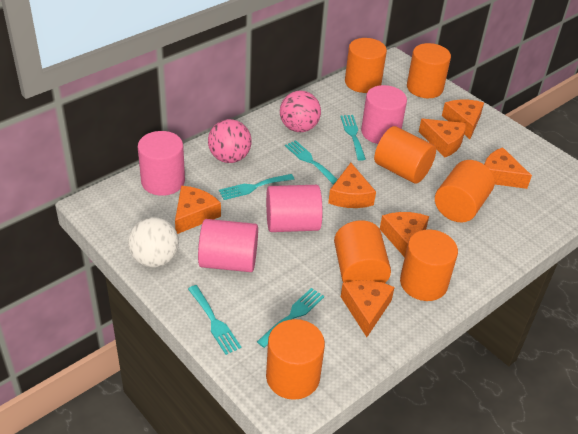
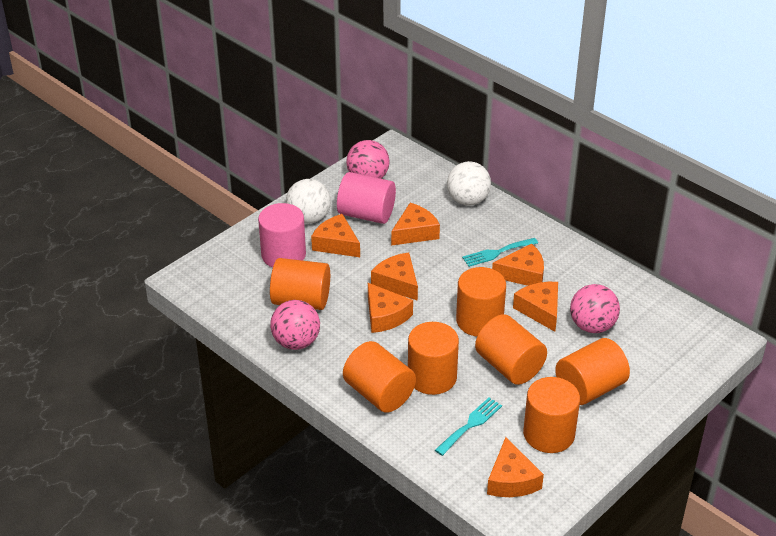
pink ball: [208,119,252,163] [280,91,321,132] = 2 -> [270,300,320,350] [346,140,390,179] [570,284,620,333] = 3
pink cylinder: [138,131,185,196] [198,219,258,272] [266,185,323,232] [361,85,407,144] = 4 -> [258,203,306,267] [337,172,396,224] = 2
turquoise fork: [188,285,241,355] [219,174,295,200] [257,288,324,348] [285,140,338,185] [340,115,366,161] = 5 -> [435,398,502,456] [462,238,538,267] = 2
white ball: [128,217,179,267] = 1 -> [286,179,331,224] [447,161,491,206] = 2

